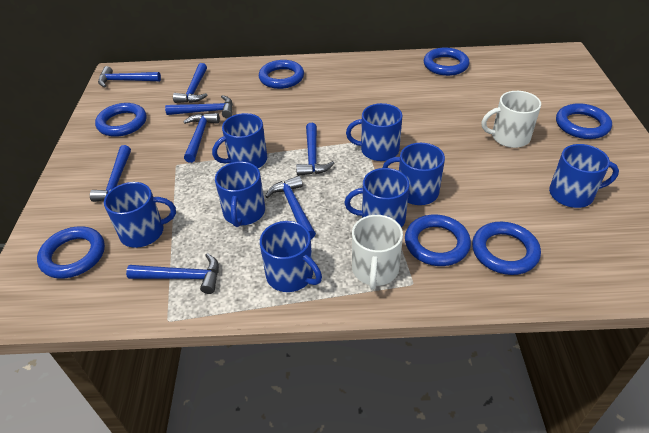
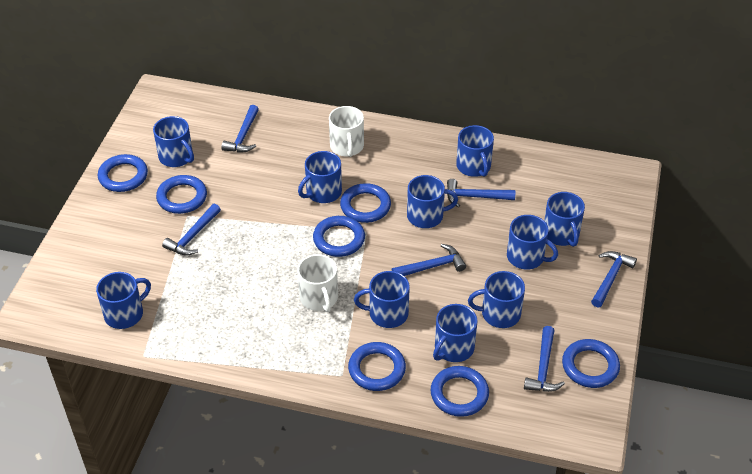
blue hammer: [90,145,131,202] [98,66,161,87] [126,253,219,294] [165,95,233,119] [173,63,208,103] [183,113,220,163] [265,176,316,239] [296,123,335,176] = 8 -> [162,203,221,256] [221,105,259,152] [392,244,466,276] [447,179,515,207] [524,326,565,392] [591,251,637,308] = 6
blue mug: [104,182,176,248] [212,113,267,168] [215,161,265,227] [260,221,322,292] [344,168,409,228] [346,103,402,161] [383,143,445,205] [549,144,619,208] = 8 -> [96,272,151,329] [153,116,194,167] [298,151,342,203] [354,271,410,328] [407,175,458,228] [433,304,477,362] [456,125,494,177] [468,271,525,328] [507,215,558,270] [544,192,585,247] = 10

